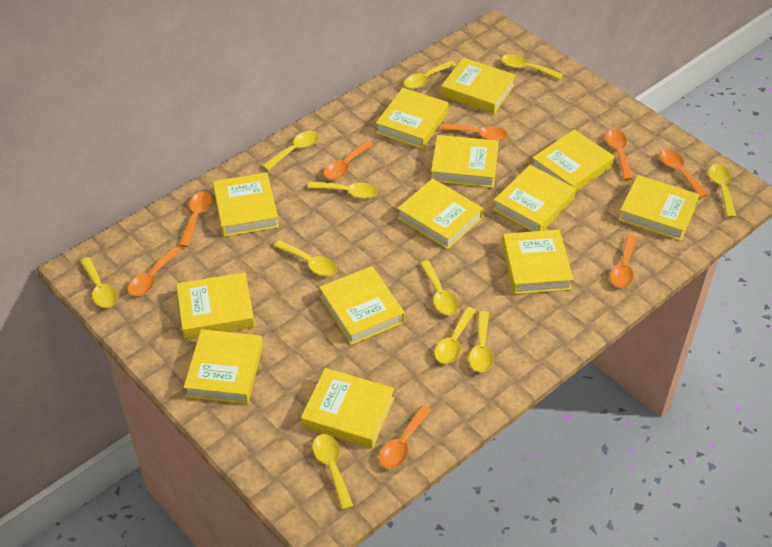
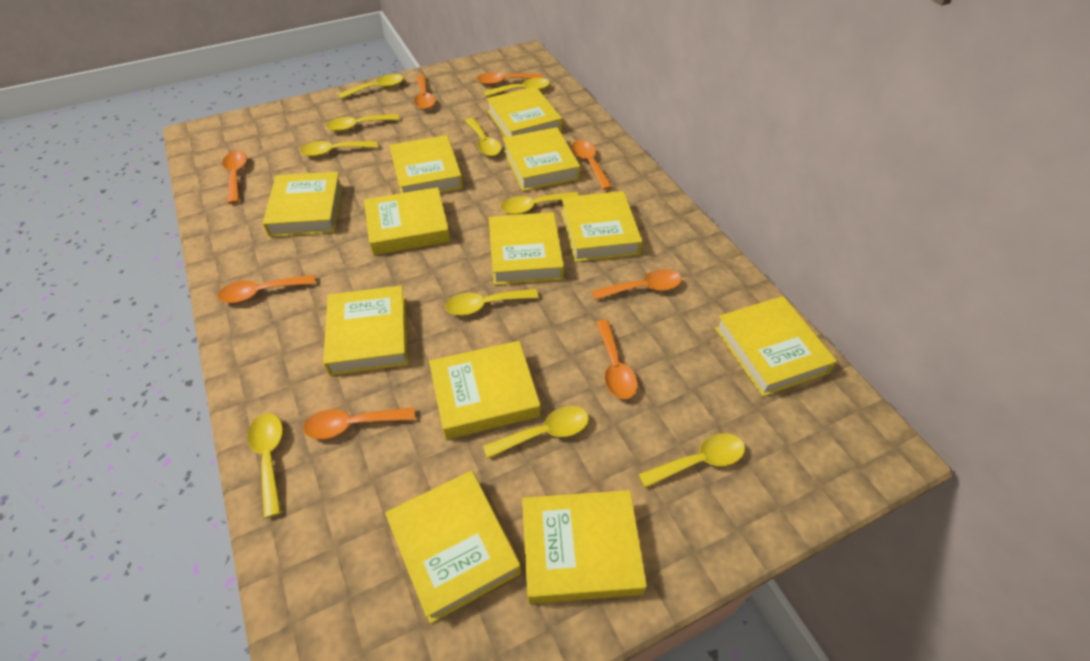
yellow book: [176,272,255,339] [184,329,263,404] [213,173,279,237] [301,368,395,449] [319,266,405,345] [376,88,449,149] [397,178,483,250] [431,135,499,188] [441,57,516,114] [493,165,576,232] [502,230,573,294] [532,129,614,193] [618,175,700,241] = 13 -> [263,172,343,237] [323,285,408,376] [364,187,450,255] [385,471,521,624] [389,135,463,193] [429,341,540,440] [486,86,562,137] [489,212,564,285] [503,127,580,191] [522,490,647,604] [561,191,642,262] [715,296,837,396] = 12
yellow spoon: [80,257,117,308] [263,131,319,170] [274,240,337,276] [308,182,378,199] [313,434,353,510] [404,60,456,89] [420,261,458,315] [435,307,476,364] [469,311,494,372] [501,54,563,80] [708,164,737,218] = 11 -> [248,413,283,518] [300,141,377,157] [326,114,399,132] [338,74,404,99] [445,289,538,316] [465,118,501,156] [483,406,589,459] [484,78,550,97] [500,192,579,215] [638,433,745,488] = 10

